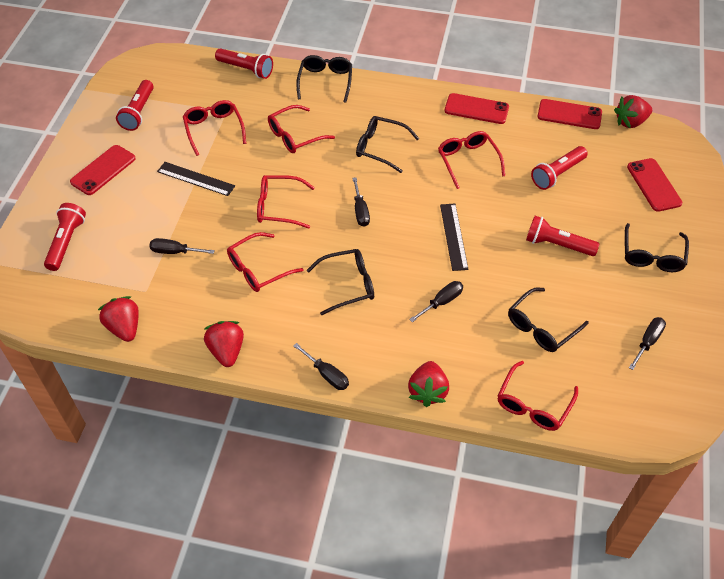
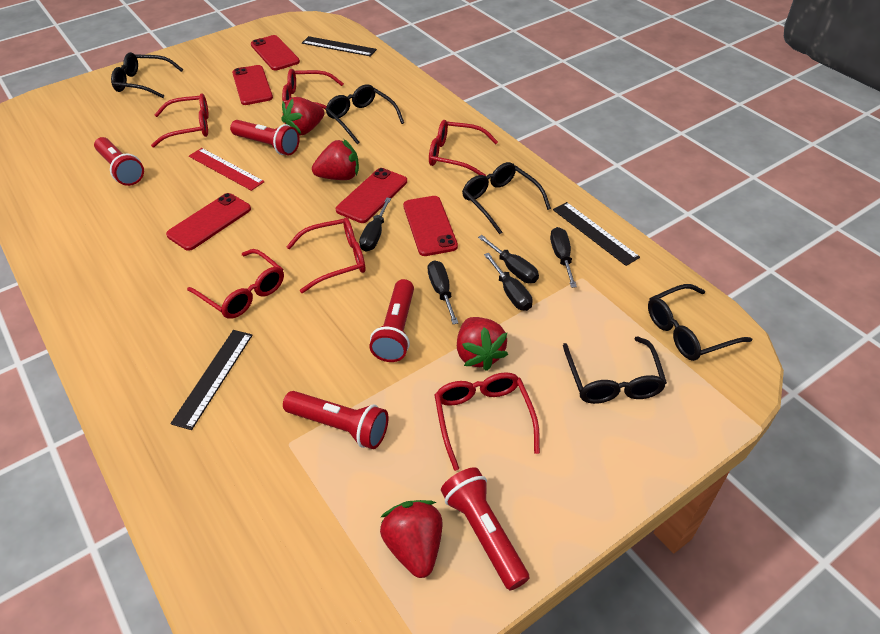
black ruler: [157,162,235,196] [440,204,468,271] = 2 -> [171,330,253,430] [302,36,377,57] [553,202,640,266] = 3
red phone: [70,145,136,195] [444,93,509,124] [537,99,602,129] [627,158,682,212] = 4 -> [166,193,251,251] [232,65,273,105] [251,35,300,71] [336,168,407,223] [403,196,458,256] = 5
red ruler: none = 0 -> [189,148,264,191] = 1

